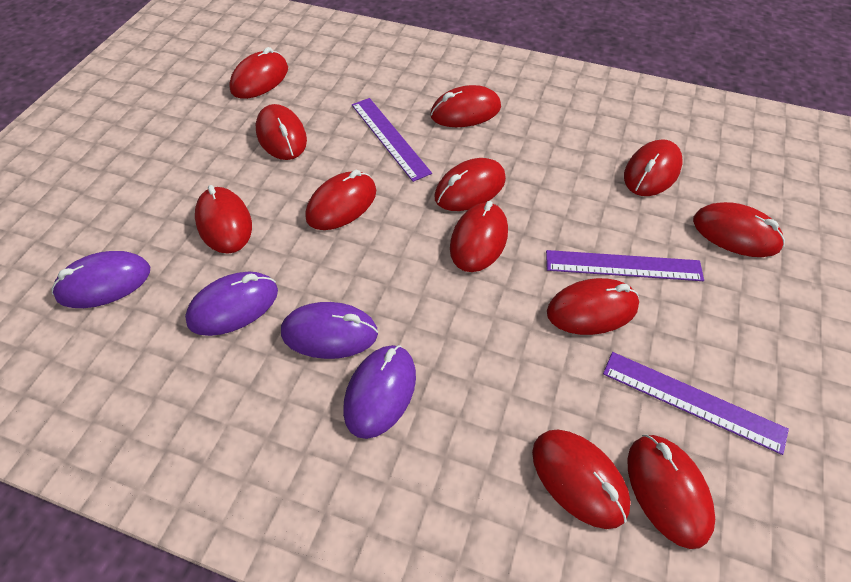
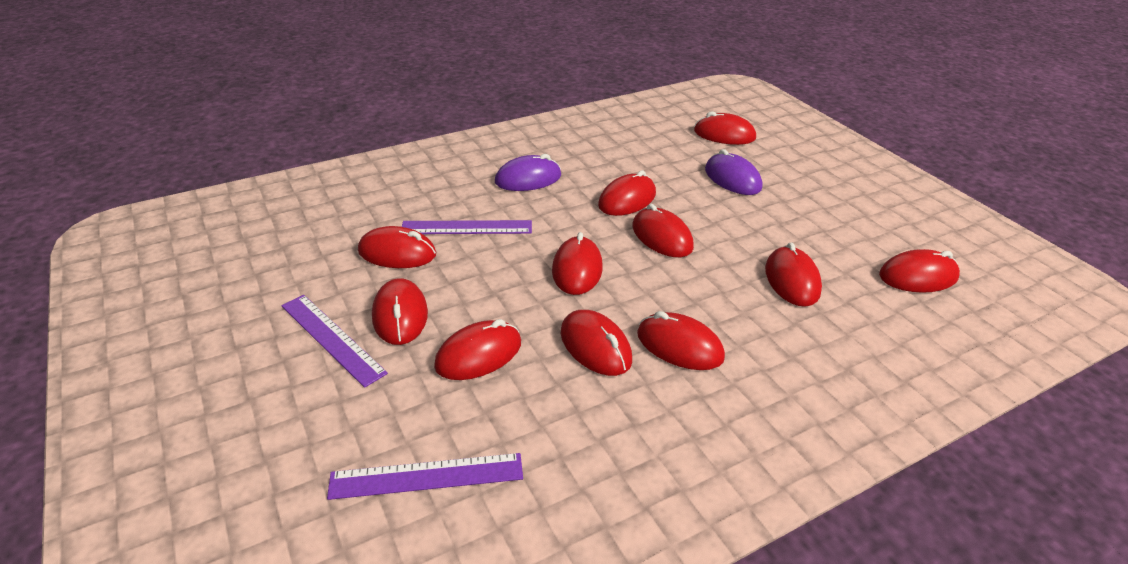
purple mouse: [52,251,150,308] [185,272,278,336] [281,302,378,359] [343,345,416,439] = 4 -> [495,154,561,191] [705,149,762,195] = 2
red mouse: [195,185,252,254] [229,47,288,99] [256,104,307,160] [306,170,376,230] [430,85,501,127] [434,158,506,211] [450,201,508,272] [532,430,631,529] [547,278,639,335] [624,140,683,196] [627,435,715,549] [693,202,785,257] = 12 -> [358,226,436,268] [372,278,428,345] [434,319,521,380] [552,232,603,295] [560,310,632,376] [598,170,656,216] [632,204,694,257] [637,311,725,370] [694,111,756,145] [765,242,822,307] [879,249,960,293] = 11

